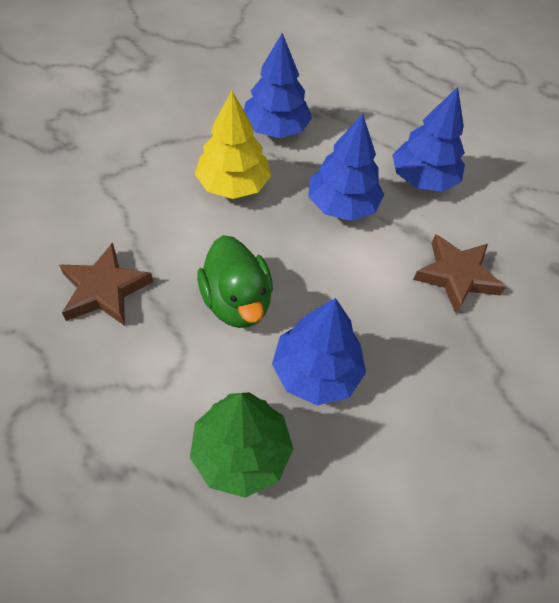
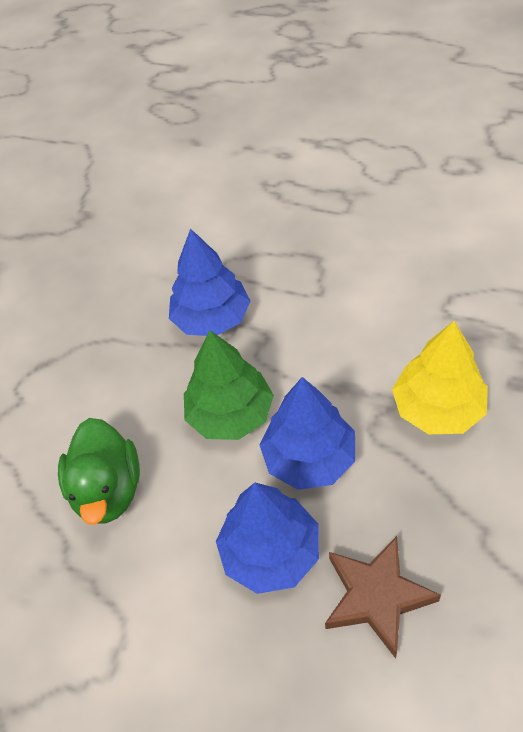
blue tree: [244,33,312,138] [272,298,366,406] [308,114,384,221] [392,87,465,192] = 4 -> [169,228,250,336] [216,483,319,594] [260,377,355,490] = 3
brown star: [59,243,153,326] [413,234,506,313] = 2 -> [325,536,441,658] = 1

